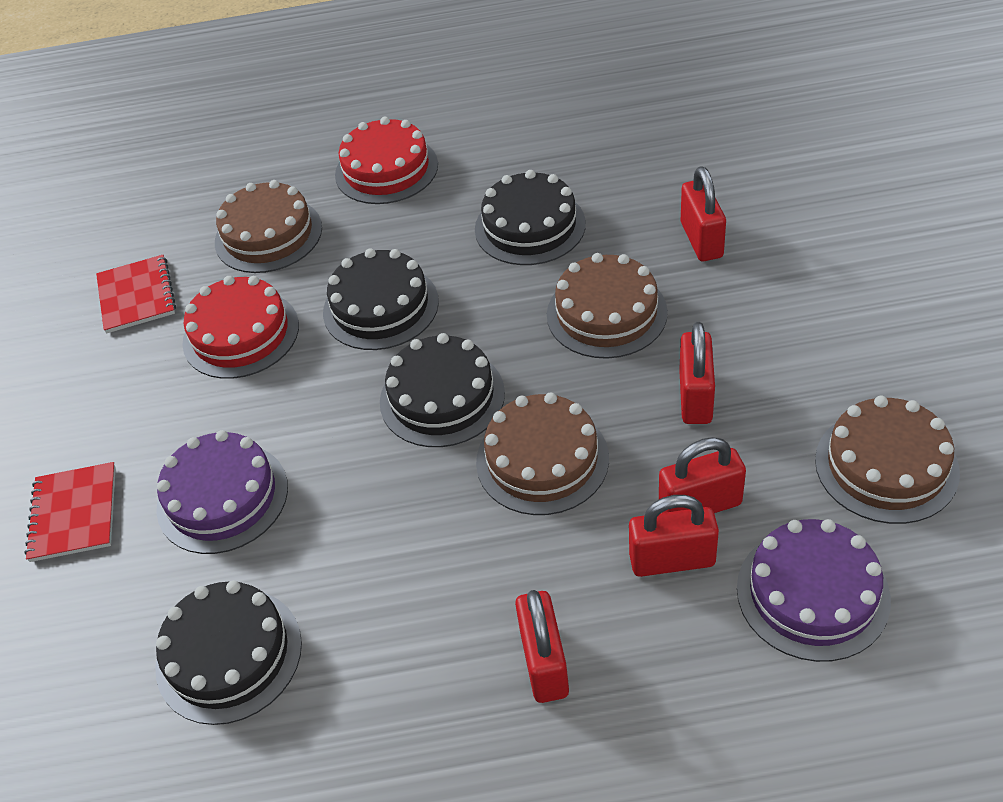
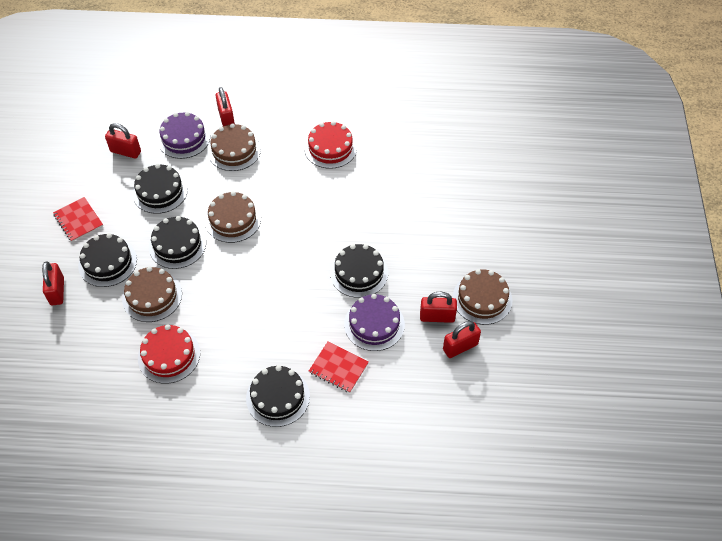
black cake: [155,580,302,725] [323,248,439,350] [380,333,505,447] [475,170,586,265] = 4 -> [78,233,137,287] [132,164,188,214] [149,216,206,269] [246,365,310,427] [330,244,388,298] = 5

